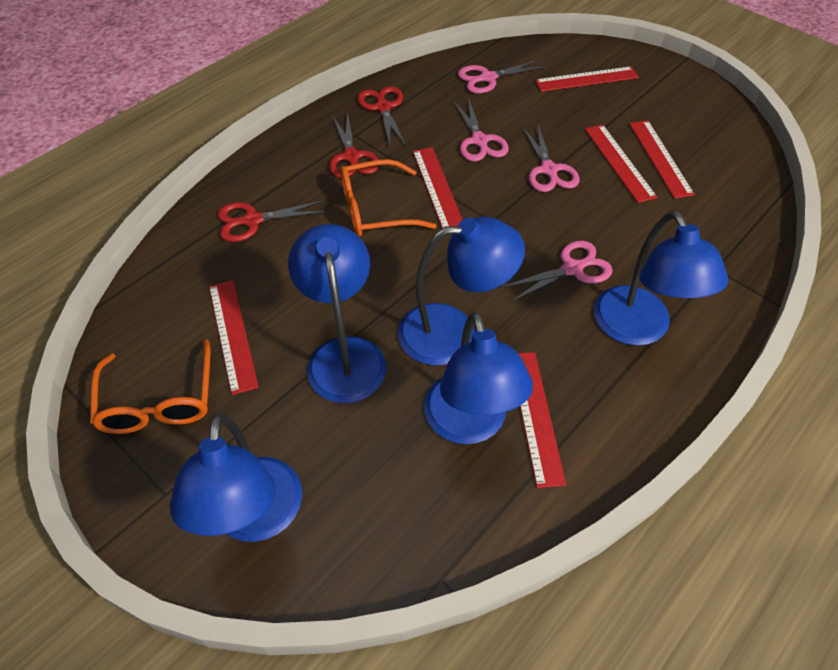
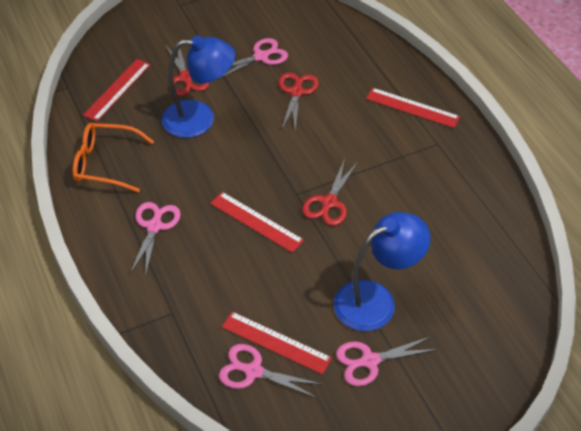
blue lamp: [169,414,302,542] [288,224,386,403] [398,217,525,365] [424,311,533,444] [594,211,728,346] = 5 -> [162,35,235,138] [334,212,430,331] = 2
orange glasses: [90,339,210,434] [340,159,437,237] = 2 -> [72,123,154,193] = 1
red ruler: [209,280,259,395] [413,147,462,228] [518,352,566,488] [535,66,639,92] [585,125,658,203] [629,120,695,199] = 6 -> [83,59,151,122] [210,192,304,253] [222,311,332,375] [366,88,460,128] = 4

